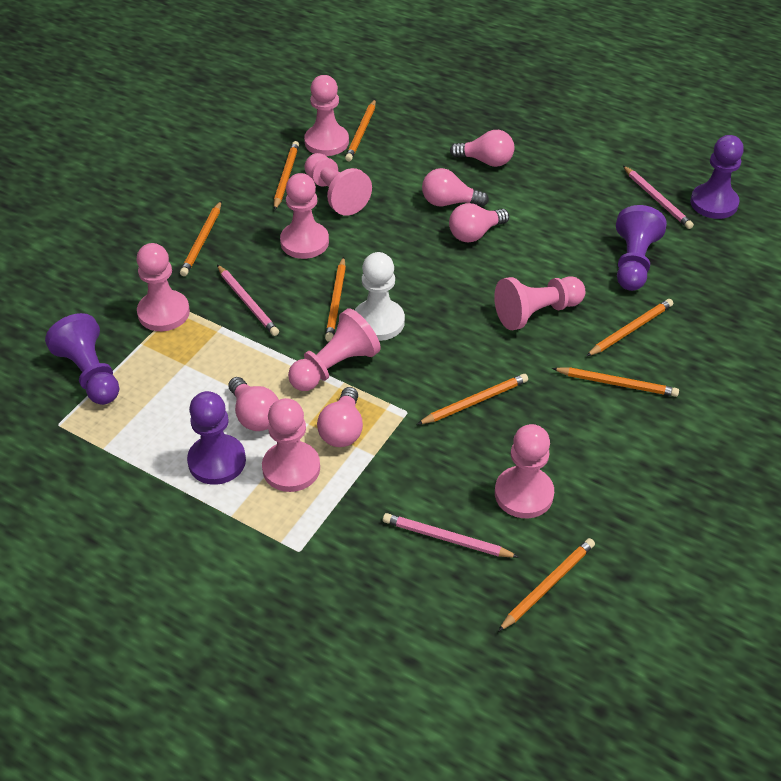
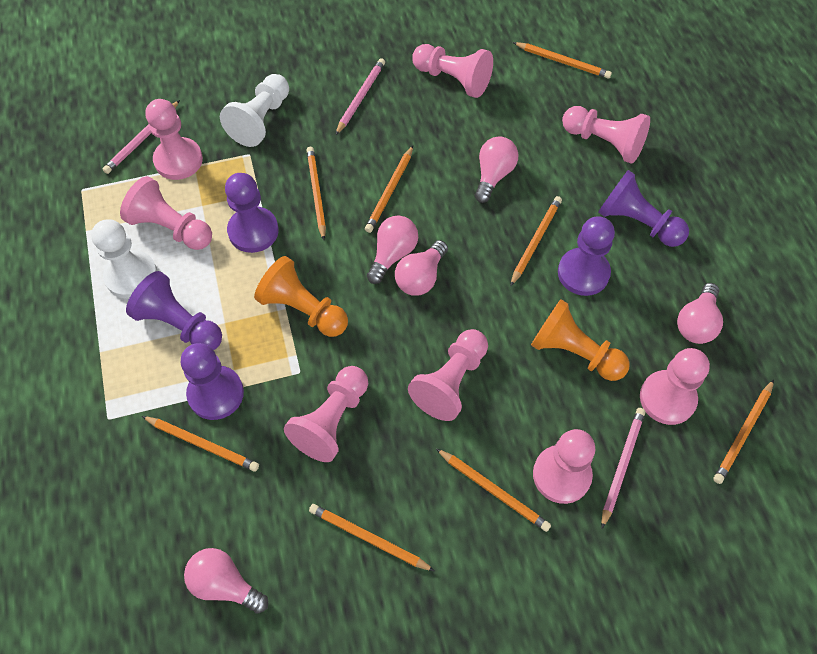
orange pawn: none = 0 -> [254,256,348,337] [531,299,629,381] = 2
purple pawn: [45,313,119,405] [187,391,246,485] [616,205,667,291] [690,135,744,219] = 4 -> [126,271,222,350] [181,343,244,420] [225,173,279,253] [558,216,615,296] [598,170,689,247] = 5
white pawn: [355,252,405,341] = 1 -> [91,219,157,299] [220,74,289,147] = 2

